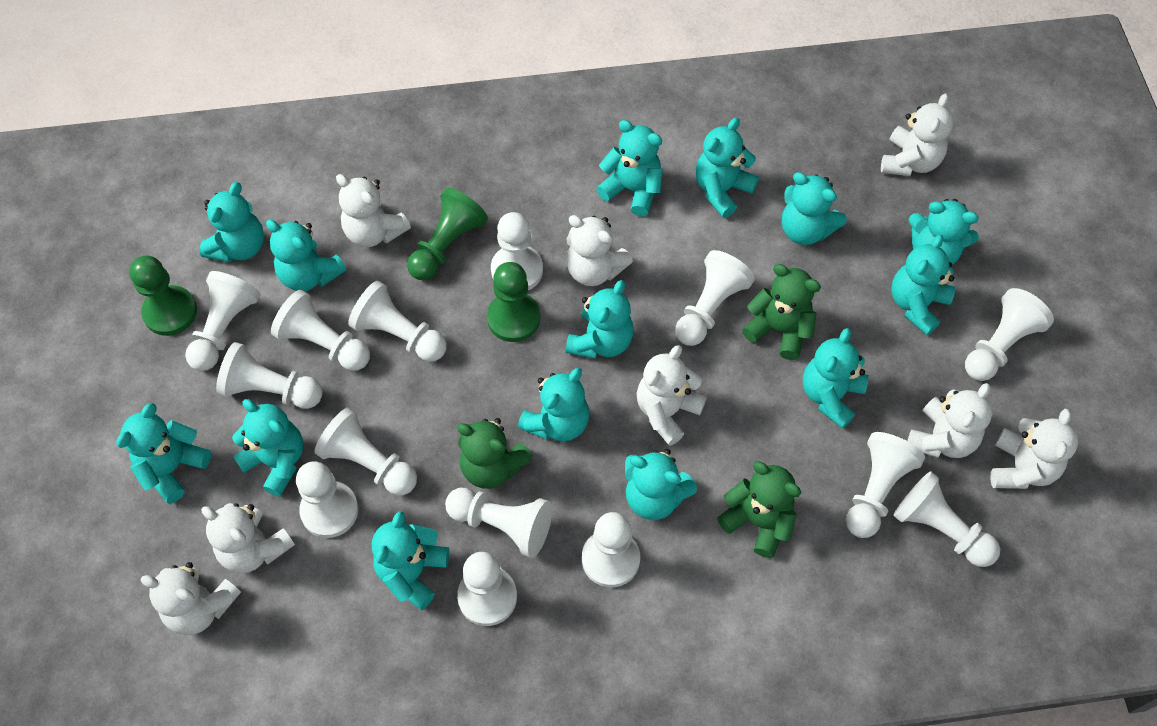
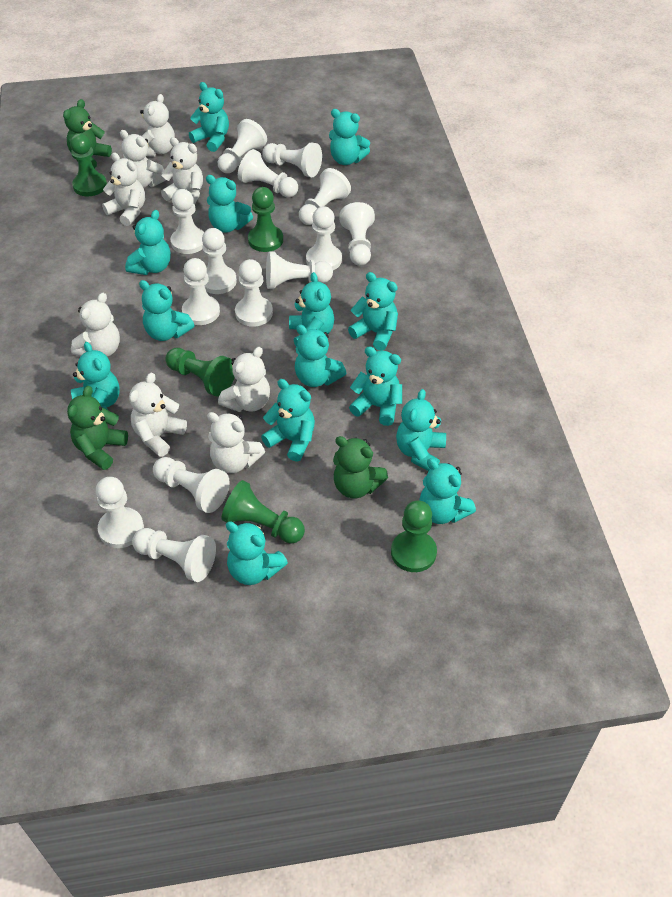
green pawn: [129,255,197,336] [407,188,488,280] [487,262,540,342] = 3 -> [70,133,107,196] [165,348,234,397] [222,480,305,544] [248,187,283,252] [391,500,437,572] = 5

